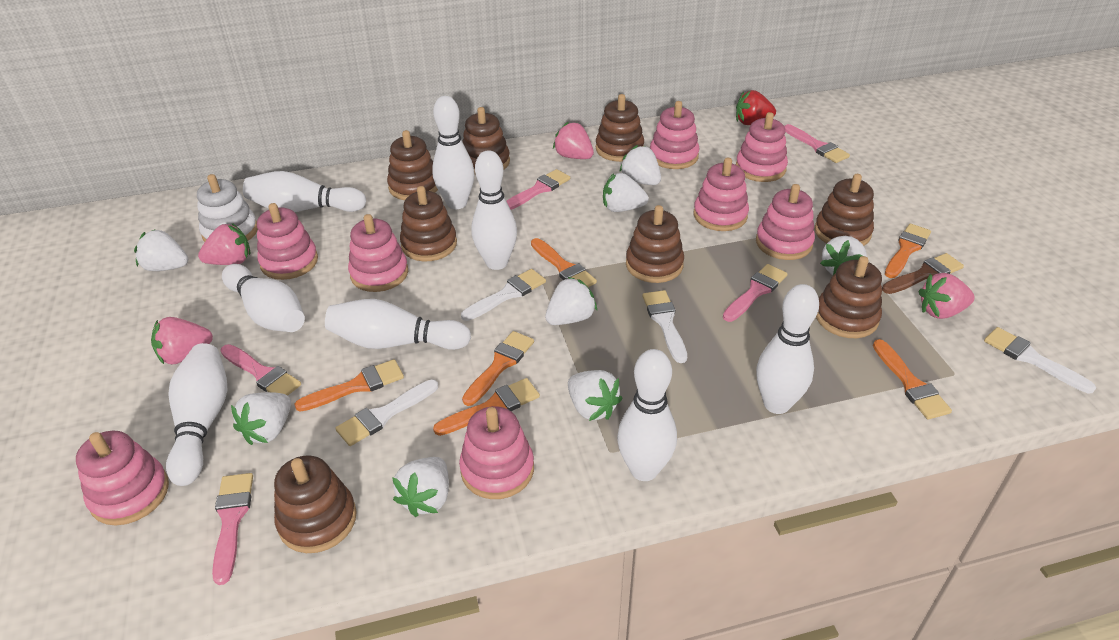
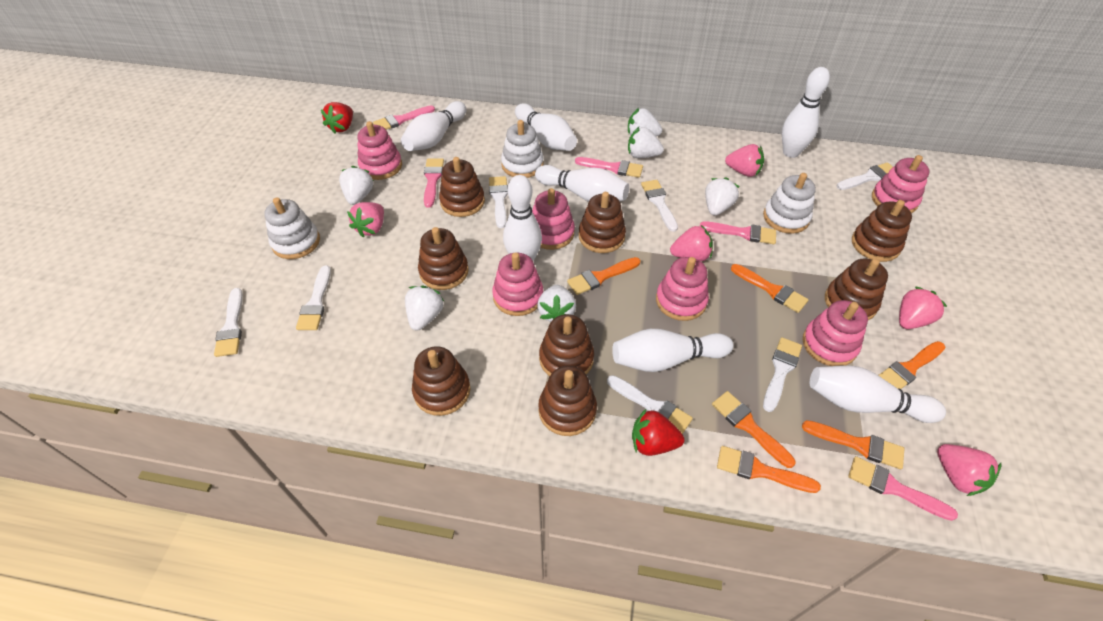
brown brush: [882,253,964,294] = 1 -> none = 0
pink stacking toy: [76,431,169,525] [257,203,318,280] [348,214,408,292] [459,406,534,499] [650,101,699,169] [694,158,749,231] [736,112,788,182] [756,184,815,260] = 8 -> [357,121,402,180] [492,252,543,316] [532,188,575,250] [656,257,709,321] [802,300,868,366] [872,155,929,213] = 6
pink strawberry: [151,317,213,365] [198,223,251,265] [553,122,594,159] [919,273,974,319] = 4 -> [347,202,384,237] [670,225,713,261] [725,144,764,177] [899,286,947,329] [937,444,1001,496] = 5
red strawberry: [736,90,776,125] = 1 -> [321,102,353,133] [632,409,685,456] = 2
white bowling pin: [166,343,228,486] [222,264,305,332] [243,171,366,212] [325,299,471,350] [432,96,475,209] [472,150,517,270] [617,349,677,481] [756,284,819,414] = 8 -> [401,101,466,151] [503,175,542,261] [515,103,577,151] [535,165,629,202] [612,329,733,372] [782,67,830,158] [810,365,946,423] = 7
white brush: [335,379,438,446] [461,269,546,321] [642,290,687,363] [984,327,1096,393] = 4 -> [214,288,243,357] [296,265,331,330] [489,176,508,228] [607,375,693,434] [641,180,678,232] [763,337,802,412] [837,162,893,190] = 7
white stacking toy: [197,174,258,242] = 1 -> [264,197,320,259] [501,120,544,178] [763,173,816,234] = 3
white strawberry: [134,229,188,271] [231,392,291,445] [392,457,449,517] [545,277,597,325] [568,370,623,421] [603,173,649,212] [619,145,661,185] [820,236,867,275] = 8 -> [339,166,374,205] [405,286,444,331] [537,285,576,322] [628,108,662,136] [628,127,664,158] [705,177,740,216] = 6

